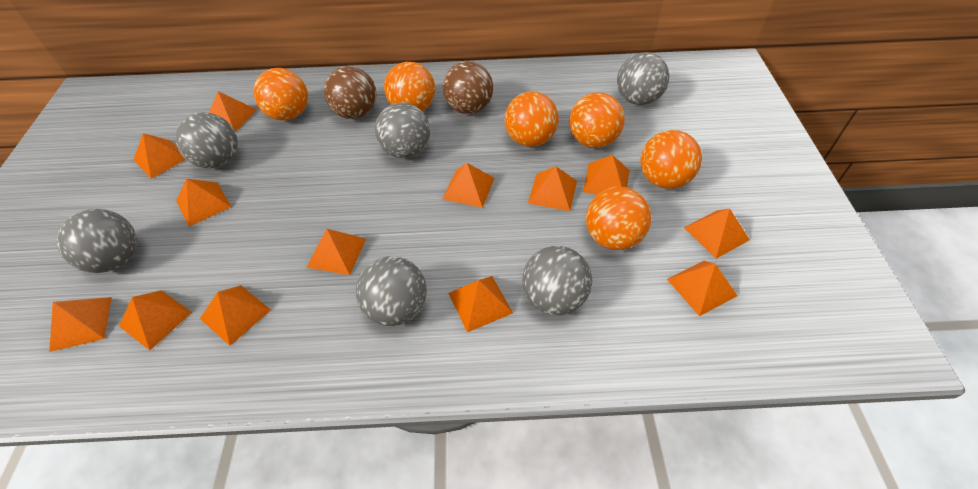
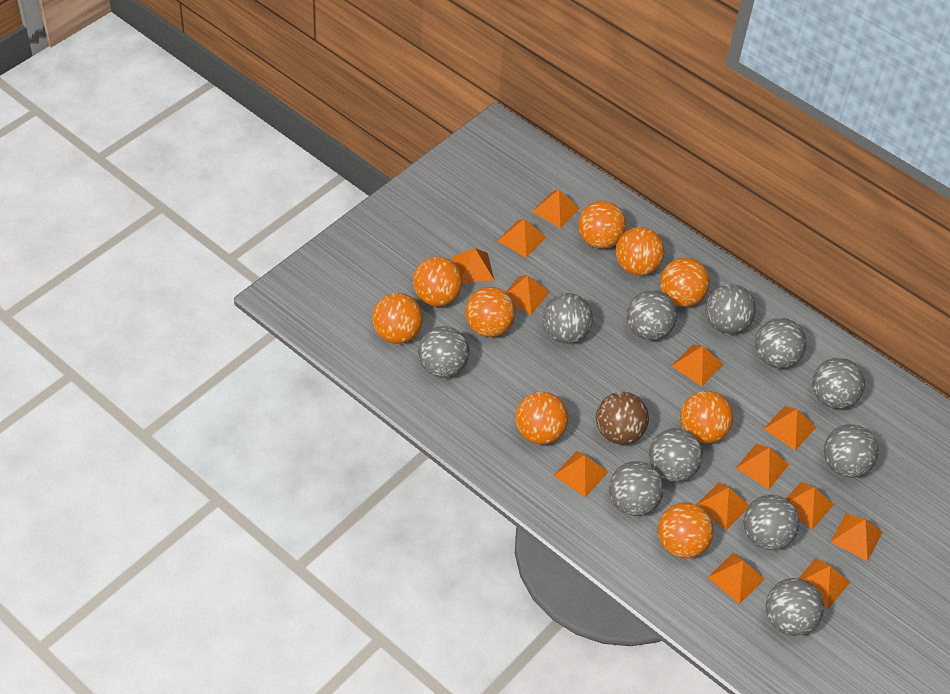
brown ball: [324,66,377,119] [443,61,493,114] = 2 -> [596,392,649,445] = 1
grey ball: [57,209,137,273] [175,112,238,168] [356,256,427,326] [375,102,430,158] [522,246,592,315] [617,52,670,105] = 6 -> [418,326,470,378] [542,293,593,344] [609,461,664,516] [627,290,677,340] [649,428,703,482] [706,284,756,334] [744,495,800,550] [755,318,807,368] [766,578,824,636] [812,358,865,409] [824,424,878,478] = 11
orange ball: [253,68,308,120] [384,62,435,111] [505,91,559,147] [569,92,625,148] [586,186,651,250] [640,130,702,189] = 6 -> [372,293,423,344] [413,257,463,306] [465,287,516,337] [515,392,568,444] [578,201,626,249] [616,227,664,276] [658,502,714,558] [660,258,710,307] [680,391,733,443] = 9

